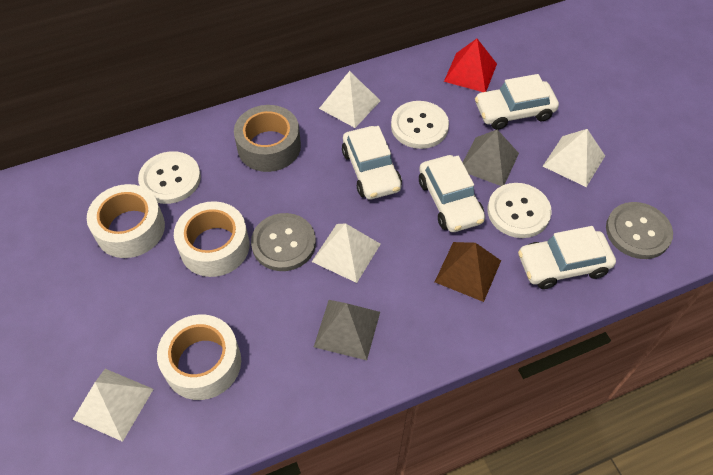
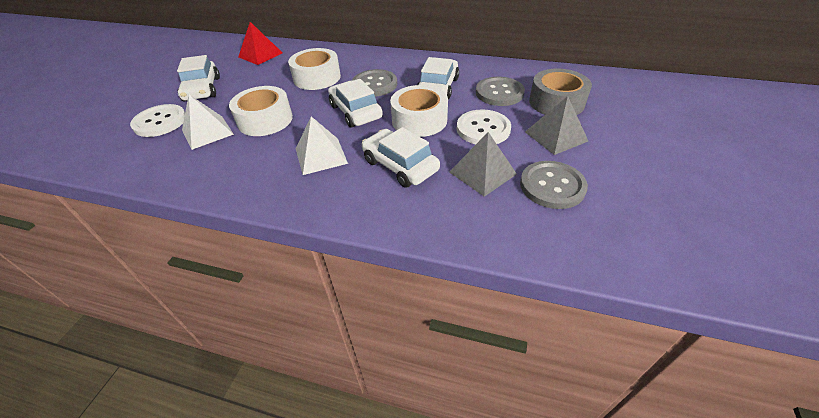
brown pyramid: [435,242,501,302] = 1 -> none = 0
grey button: [251,213,316,271] [606,202,673,259] = 2 -> [352,69,397,97] [476,77,525,106] [520,161,588,209] = 3
white button: [138,151,201,204] [391,101,449,149] [488,183,552,238] = 3 -> [130,104,185,137] [457,109,511,144] = 2
white pyramid: [72,369,154,442] [312,223,380,283] [319,71,381,128] [543,129,605,187] = 4 -> [182,95,234,150] [296,117,348,175] = 2

